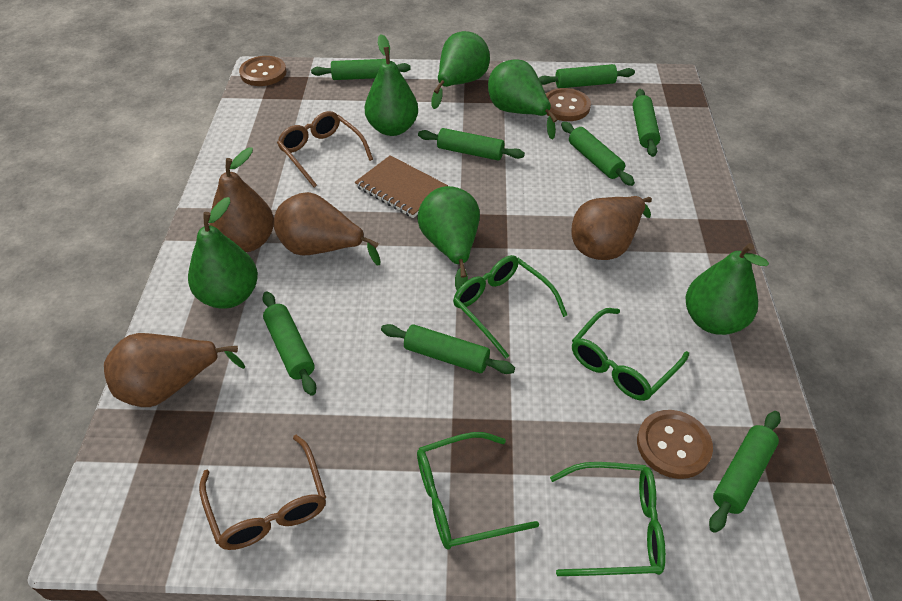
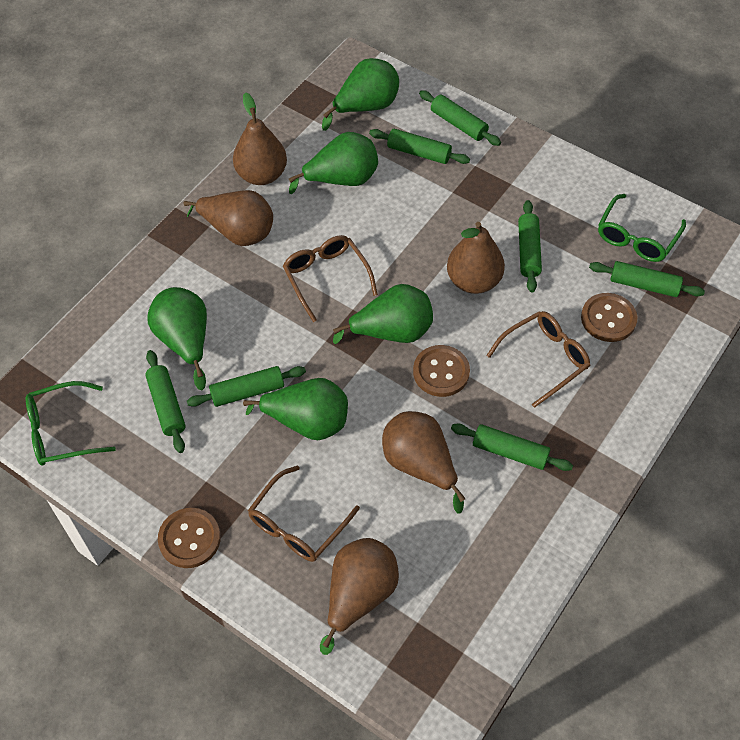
brown glasses: [199,435,326,550] [277,111,373,188] = 2 -> [248,465,360,562] [283,235,378,322] [486,311,591,408] = 3
brown notebook: [355,155,448,218] = 1 -> none = 0
brown pear: [104,333,245,407] [209,148,274,252] [274,192,380,265] [571,196,652,260] = 4 -> [183,190,273,246] [233,92,287,185] [320,538,399,655] [382,411,466,514] [447,222,505,294] = 5
green glasses: [417,432,539,549] [453,255,567,359] [550,462,666,576] [572,308,689,401] = 4 -> [26,381,116,466] [598,194,686,262] = 2
green pear: [188,197,258,309] [365,34,418,136] [417,186,480,290] [432,31,490,109] [488,59,558,140] [685,243,769,335] = 6 -> [147,287,207,390] [243,378,348,440] [289,132,378,194] [322,58,399,131] [333,284,433,344] = 5
green rolling pin: [262,291,316,396] [311,59,411,80] [381,324,515,374] [418,128,525,161] [539,64,635,88] [561,122,635,186] [632,89,660,157] [709,411,781,533] = 8 -> [145,350,185,453] [187,366,306,407] [369,129,470,164] [419,90,501,146] [451,423,573,471] [518,200,542,292] [589,261,705,297] = 7

